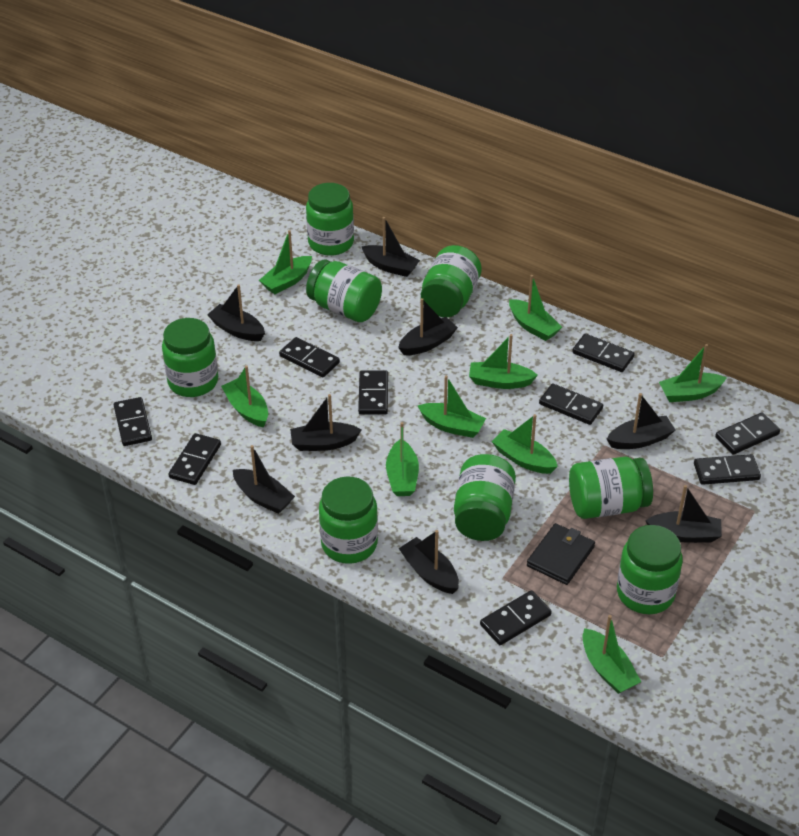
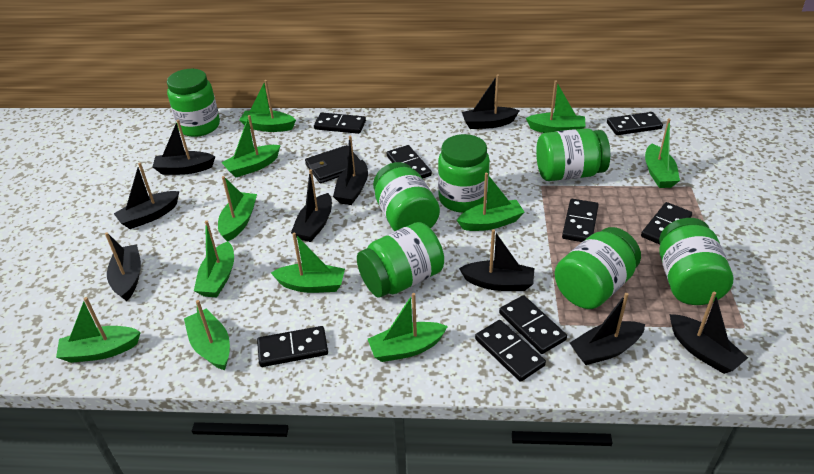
black boat: [207,285,265,341] [233,445,295,514] [290,394,361,451] [362,217,420,277] [398,298,458,355] [399,530,459,594] [607,393,676,449] [645,485,722,543] = 8 -> [105,232,141,301] [114,163,179,229] [152,120,216,175] [291,169,332,242] [333,135,368,205] [459,229,534,291] [462,75,520,129] [570,293,645,365] [670,292,748,374] = 9
black domino: [114,397,152,446] [169,433,221,485] [279,337,340,377] [358,370,388,415] [480,590,552,645] [539,383,603,425] [572,334,635,372] [694,454,761,485] [715,413,780,455] = 9 -> [257,326,328,367] [314,112,366,134] [387,145,432,179] [475,320,546,382] [499,295,567,354] [562,199,599,242] [607,112,663,135] [641,202,692,245] = 8
green boat: [221,365,268,428] [259,230,312,294] [386,422,419,496] [418,375,486,438] [469,334,538,389] [492,414,558,474] [509,275,562,341] [582,615,641,694] [659,344,727,402] = 9 -> [56,297,141,363] [184,300,230,370] [194,220,234,297] [218,176,257,241] [221,115,281,177] [239,80,296,132] [271,232,345,293] [368,293,448,362] [457,173,524,231] [526,80,585,133] [645,118,680,188] = 11
green jar: [162,318,218,397] [306,183,354,256] [306,259,382,322] [319,476,378,564] [421,245,482,317] [454,454,516,541] [569,457,653,519] [617,525,683,614] = 8 -> [167,69,220,137] [357,222,444,298] [373,162,440,231] [438,134,490,213] [536,128,610,181] [555,227,641,309] [659,218,733,305] = 7

